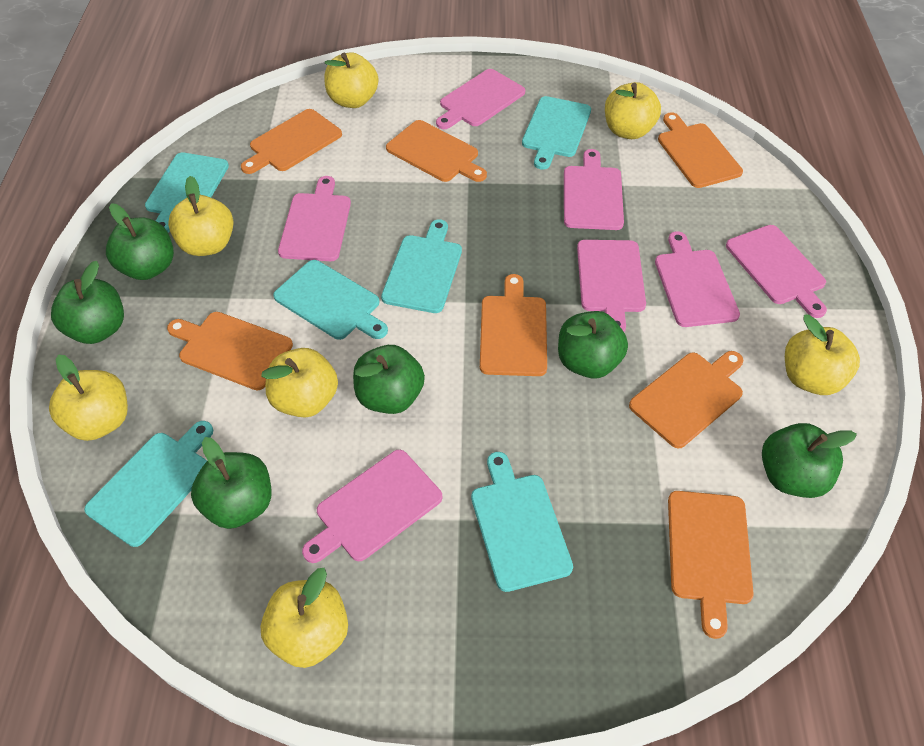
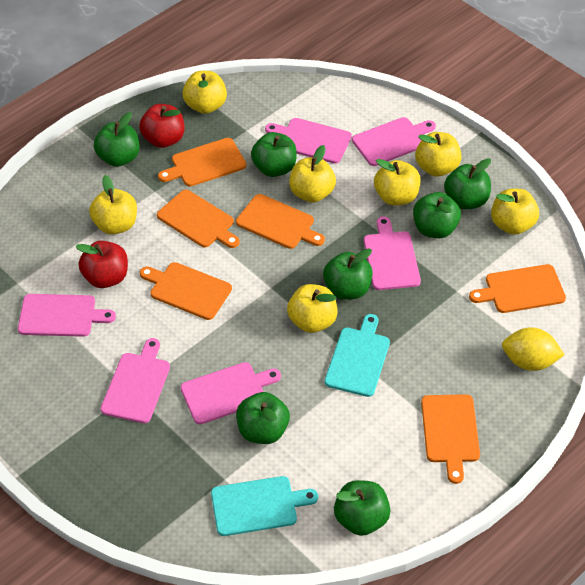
green apple: [51,261,124,344] [106,203,174,280] [191,437,271,529] [353,345,425,414] [558,311,628,378] [762,423,857,498] = 6 -> [94,112,139,167] [236,392,290,444] [251,132,297,177] [323,248,373,300] [334,480,390,536] [413,192,461,238] [444,158,491,210] = 7
orange cutting board: [167,312,293,390] [241,109,342,174] [386,120,487,182] [480,274,547,376] [629,351,743,448] [658,112,743,188] [668,491,754,639] = 7 -> [140,262,232,320] [157,190,240,248] [158,138,246,187] [236,194,325,249] [421,394,480,484] [469,264,566,313] = 6
pink cutting board: [278,176,351,261] [302,450,442,563] [436,69,525,129] [564,149,624,230] [577,240,646,332] [655,231,740,327] [726,225,827,318] = 7 -> [18,294,116,337] [101,338,170,423] [181,362,281,424] [265,118,352,164] [352,117,436,166] [364,217,421,290] = 6
red apple: none = 0 -> [76,241,128,288] [139,104,184,148] = 2
turquoise cutting board: [84,421,213,547] [145,152,229,233] [273,260,388,340] [381,219,462,313] [471,452,573,592] [522,96,591,170] = 6 -> [211,476,318,536] [325,314,390,397] = 2
yellow lemon: none = 0 -> [502,327,565,371] = 1

